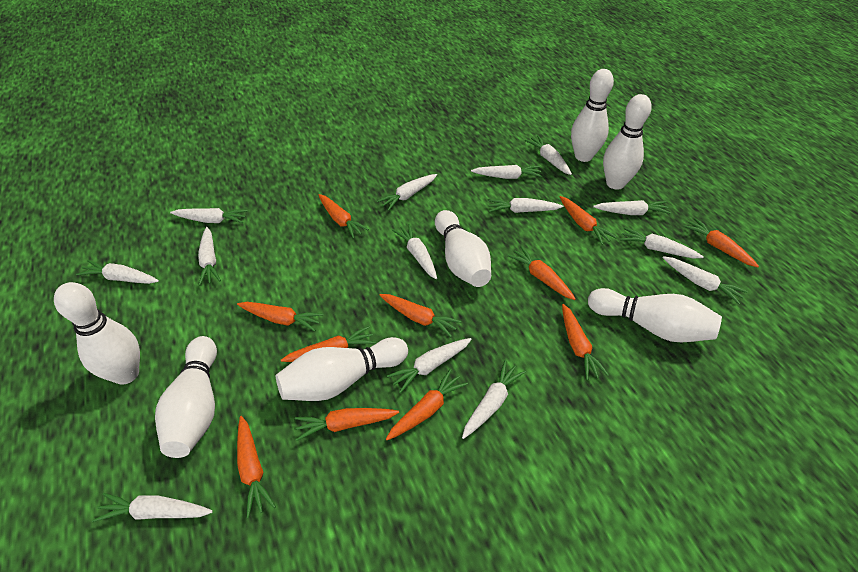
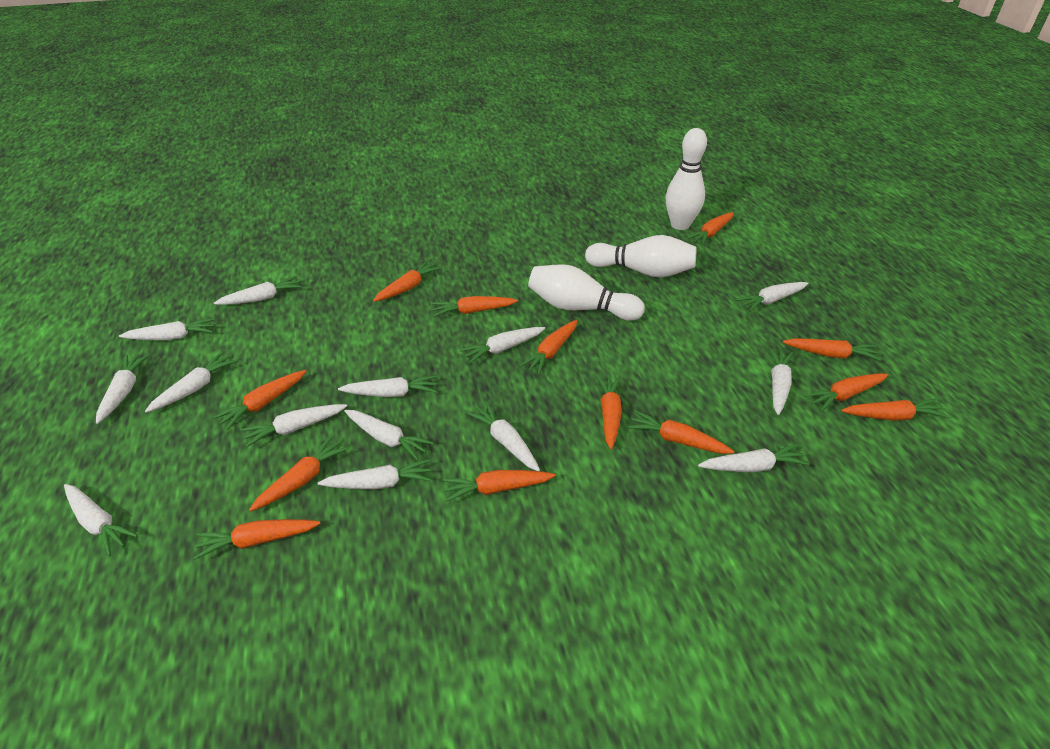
orange carrot: [237,302,323,331] [237,416,276,518] [281,326,376,362] [295,408,399,441] [319,194,369,239] [379,294,461,337] [386,369,468,440] [507,246,576,300] [560,196,617,245] [562,304,609,380] [683,218,759,267] = 11 -> [194,519,320,560] [213,370,306,430] [249,435,349,511] [373,260,441,302] [432,296,518,317] [442,470,556,502] [519,320,577,375] [596,375,622,449] [628,410,735,454] [687,212,734,245] [783,338,881,361] [804,373,888,412] [841,399,948,421] = 13
white bowling pin: [54,282,140,385] [155,336,217,458] [276,337,408,401] [435,210,491,287] [571,69,614,162] [588,288,722,342] [603,94,652,190] = 7 -> [528,264,645,321] [585,235,696,278] [666,128,707,230] = 3

